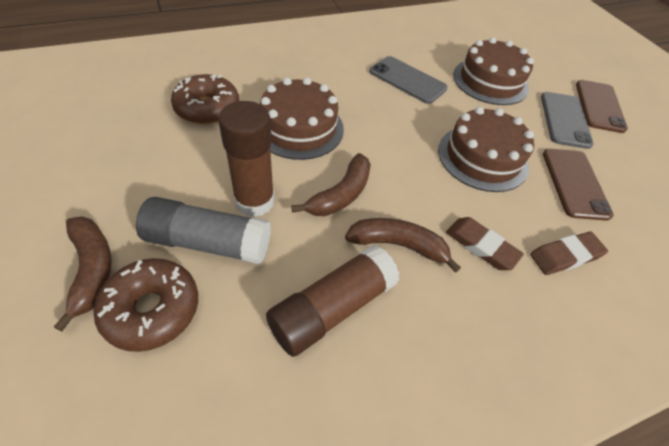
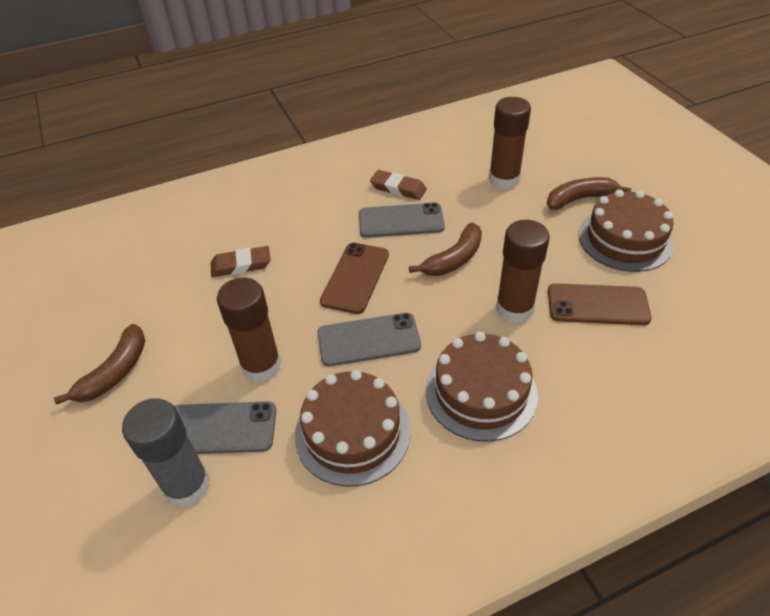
brown donut: [94,258,198,352] [171,74,239,125] = 2 -> none = 0
brown glue stick: [218,101,275,217] [266,245,400,357] = 2 -> [217,278,281,383] [489,97,531,190] [496,220,550,324] = 3
grey phone: [370,56,448,104] [541,92,594,149] = 2 -> [174,401,276,454] [318,313,421,366] [359,203,445,238] = 3

